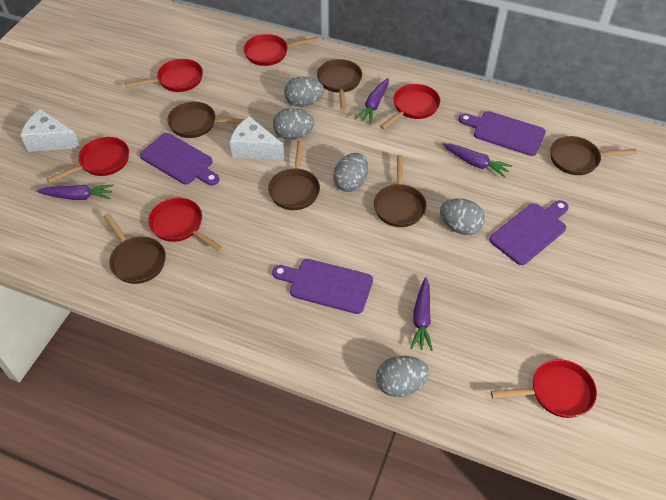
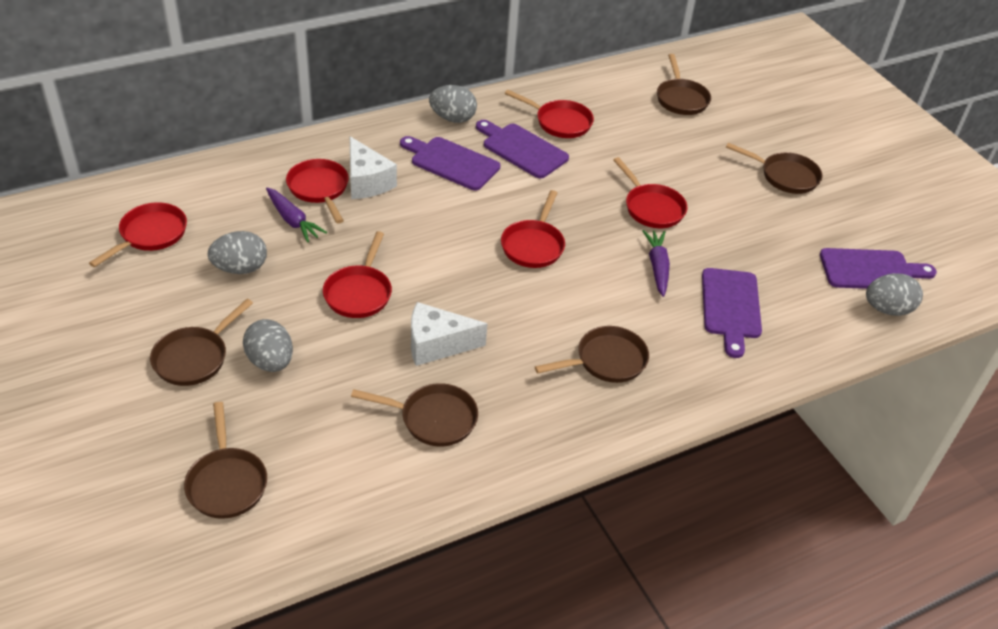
grey egg: [273,108,314,140] [284,76,324,107] [333,153,368,192] [376,356,429,397] [440,198,485,235] = 5 -> [207,231,267,274] [243,319,293,372] [429,85,477,123] [866,273,923,316] = 4
purple carrot: [37,185,114,200] [355,78,389,124] [411,277,433,351] [442,143,512,178] = 4 -> [266,187,327,243] [643,230,670,297] = 2

